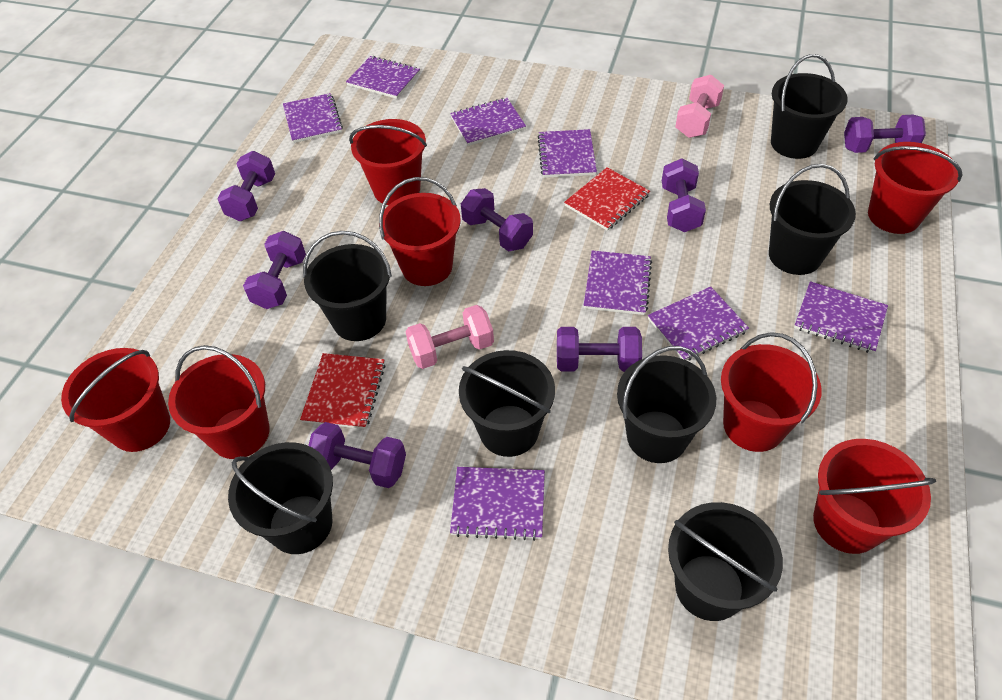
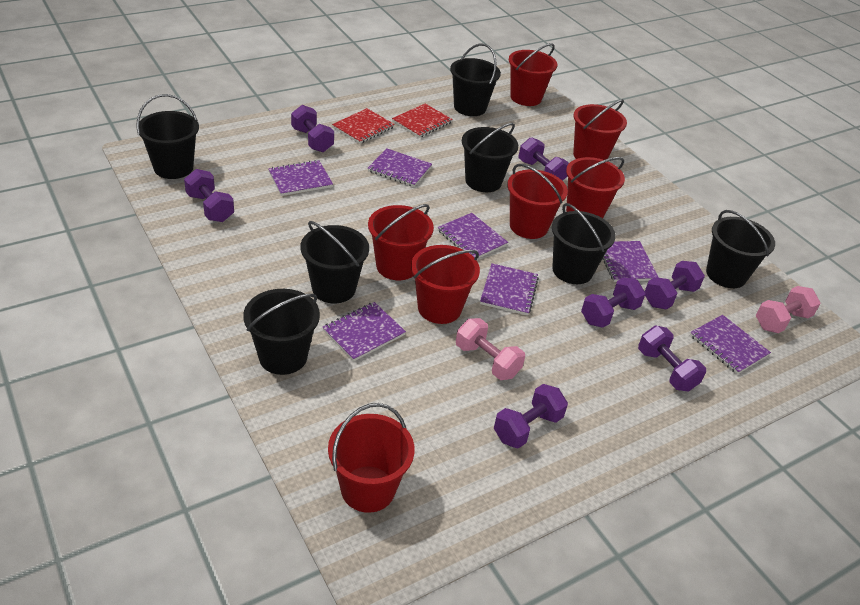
purple notebook: [283,93,343,143] [346,56,420,99] [450,98,526,146] [450,467,545,541] [538,129,597,178] [584,250,652,315] [648,287,749,360] [794,281,888,354] = 8 -> [268,160,333,196] [322,302,406,361] [368,148,432,187] [438,213,508,258] [480,264,539,316] [602,241,659,282] [690,315,771,374] = 7

